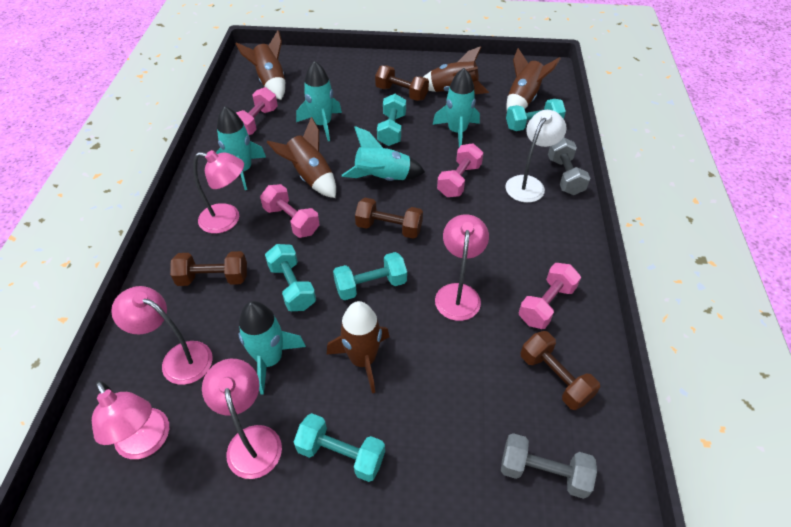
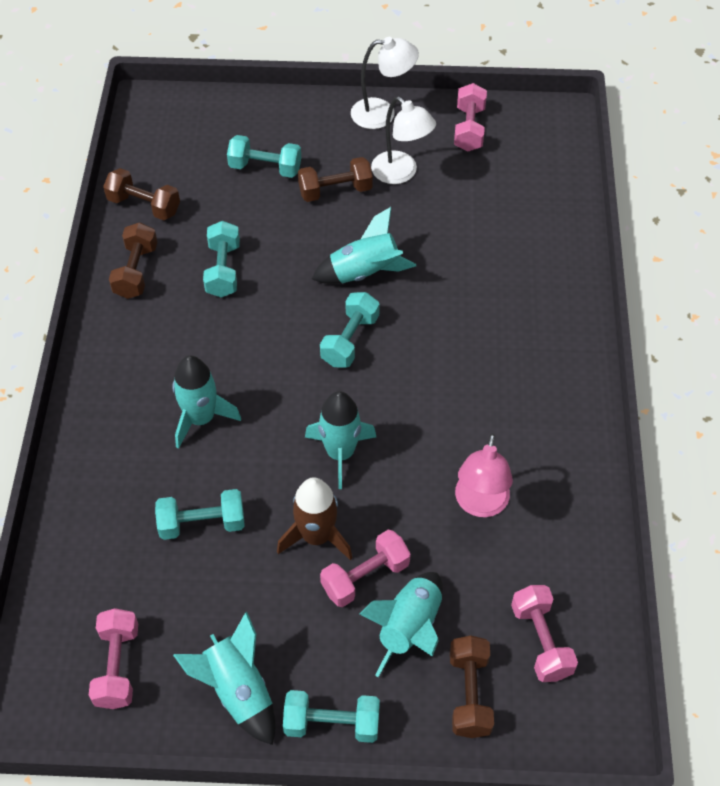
brown rocket: [236,30,285,100] [267,117,336,198] [327,301,389,393] [423,46,489,94] [506,48,561,109] = 5 -> [277,477,353,560] = 1
grey dumbbell: [501,433,597,499] [548,137,590,195] = 2 -> none = 0
pink lamp: [92,381,169,459] [111,286,212,385] [193,150,244,233] [202,359,282,479] [435,214,489,321] = 5 -> [455,434,513,517] = 1
white lamp: [505,110,567,203] = 1 -> [351,37,419,129] [371,97,436,184] = 2

